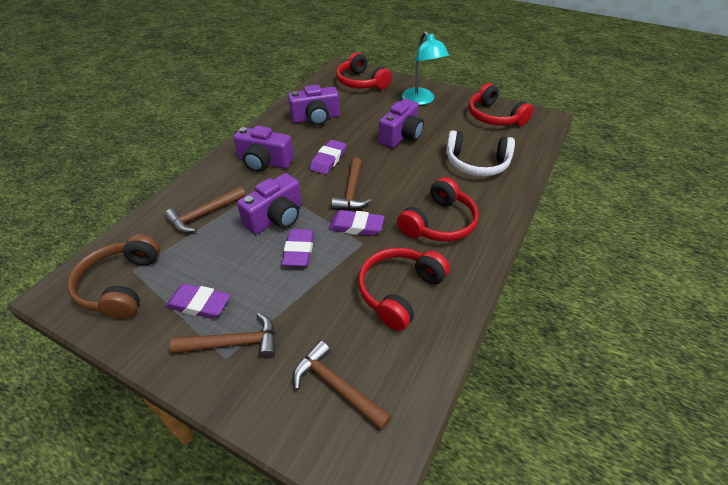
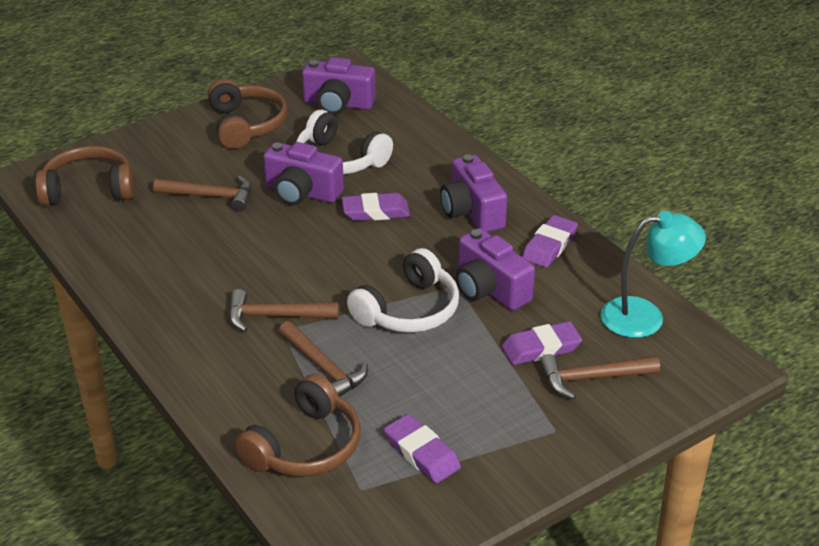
brown headphones: [68,234,160,319] = 1 -> [35,146,134,206] [208,79,287,149] [235,374,360,477] = 3
red headphones: [336,52,392,90] [358,248,450,331] [397,177,479,241] [468,83,534,126] = 4 -> none = 0
white headphones: [446,130,515,176] = 1 -> [296,110,393,175] [347,248,459,333] = 2

